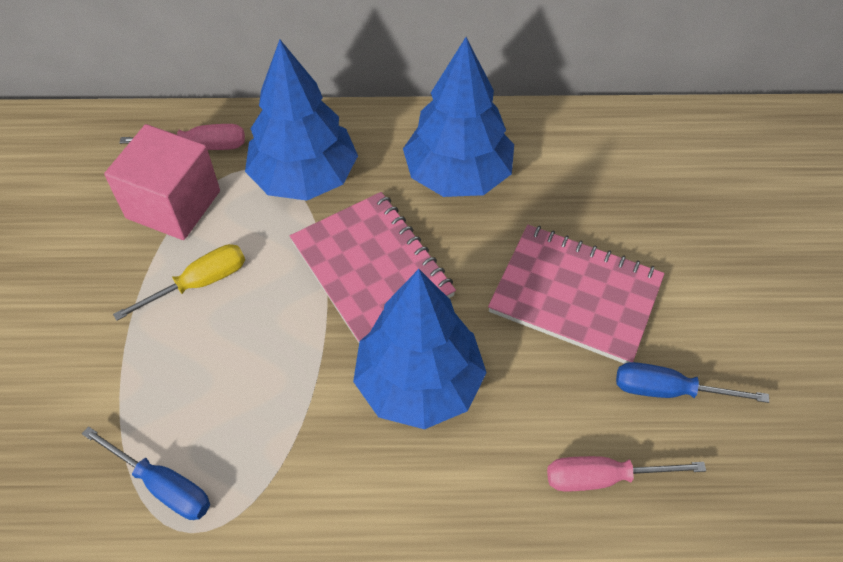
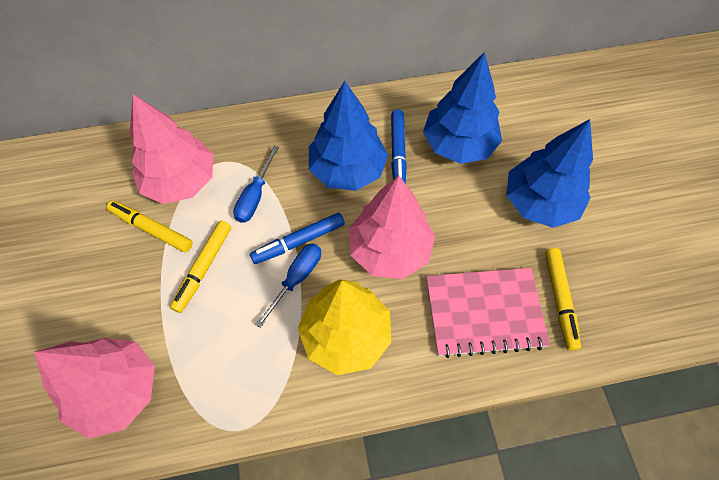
blue marker: none = 0 -> [250,213,345,264] [391,110,407,184] = 2
pink cube: [104,124,220,240] = 1 -> none = 0
pink notebook: [290,192,456,343] [488,225,665,364] = 2 -> [426,268,550,358] = 1
pink screwdriver: [120,124,245,150] [547,456,706,491] = 2 -> none = 0
pink tree: none = 0 -> [34,338,155,438] [130,94,213,204] [349,176,435,279] = 3
yellow marker: none = 0 -> [107,201,193,252] [170,221,231,313] [545,248,581,351] = 3
yellow screwdriver: [113,244,245,321] = 1 -> none = 0
yellow tree: none = 0 -> [298,279,391,375] = 1

